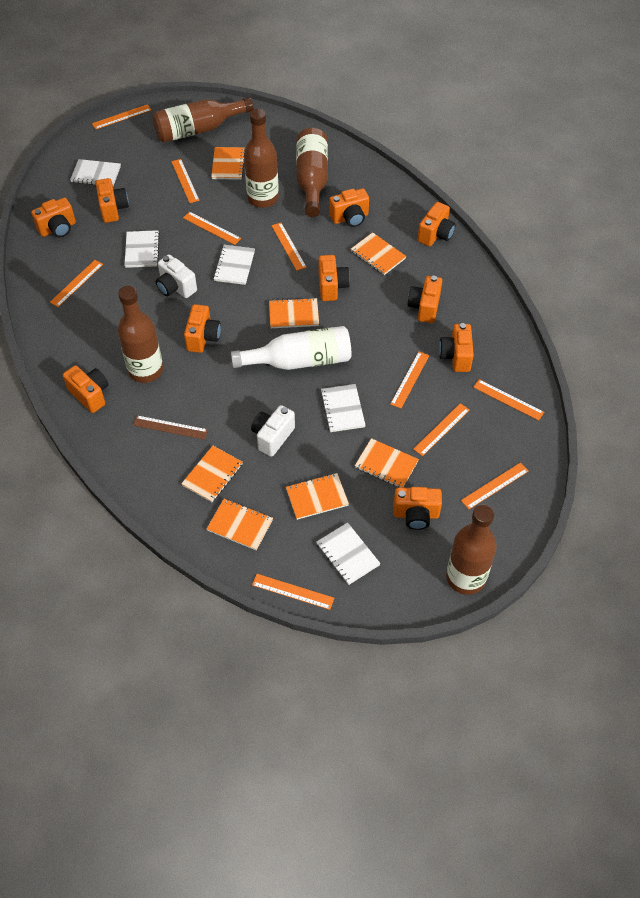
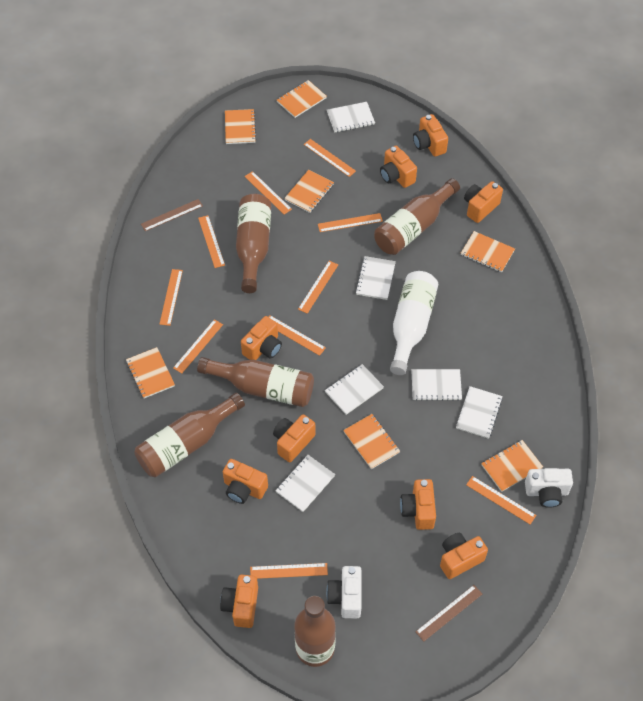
brown ruler: [133,415,208,440] = 1 -> [141,199,203,231] [415,585,482,642] = 2
orange camera: [31,197,76,237] [63,365,109,413] [96,178,129,223] [184,304,221,353] [318,255,350,301] [329,188,369,227] [394,487,442,530] [408,276,442,323] [418,202,456,246] [439,323,474,372] = 10 -> [220,575,258,628] [223,459,268,504] [241,316,282,360] [273,414,315,462] [380,146,417,188] [400,479,436,530] [413,114,448,157] [440,533,488,579] [464,181,503,223] = 9
white notebook: [70,159,121,186] [124,230,160,268] [213,245,255,285] [316,523,381,585] [320,384,366,432] = 5 -> [275,455,335,512] [325,364,384,415] [327,102,375,133] [355,256,396,300] [411,369,462,401] [456,386,503,439] = 6

